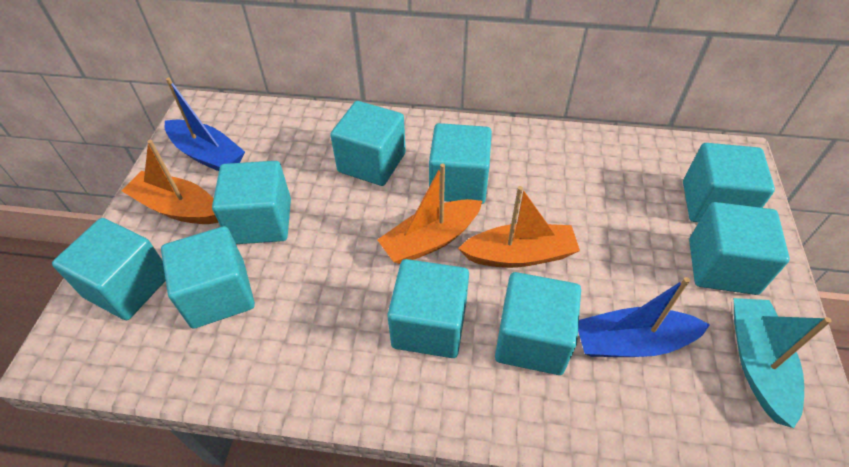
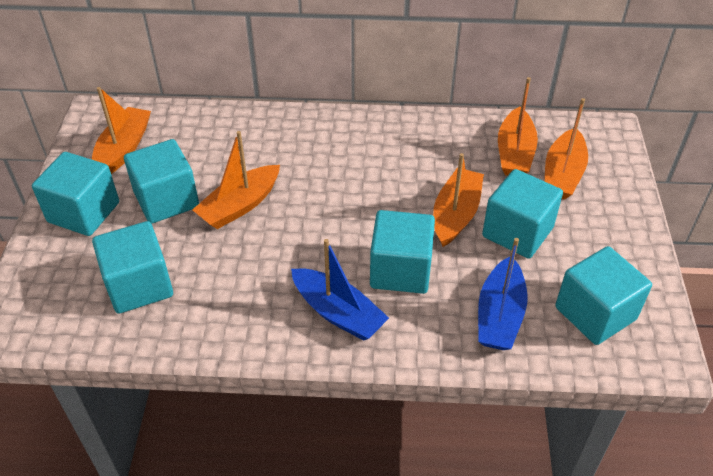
orange boat: [121,140,218,224] [377,163,482,264] [458,186,580,268] = 3 -> [92,87,151,174] [192,131,280,229] [433,153,484,247] [498,77,538,176] [545,98,588,200] = 5
turquoise boat: [734,298,831,428] = 1 -> none = 0
turquoise cube: [52,218,166,320] [161,226,255,329] [212,161,291,244] [330,101,406,186] [387,259,469,358] [429,123,492,204] [495,272,581,375] [683,143,775,222] [689,202,790,295] = 9 -> [32,152,119,236] [92,221,173,314] [124,139,199,224] [370,210,435,294] [482,169,563,259] [555,246,652,345] = 6

